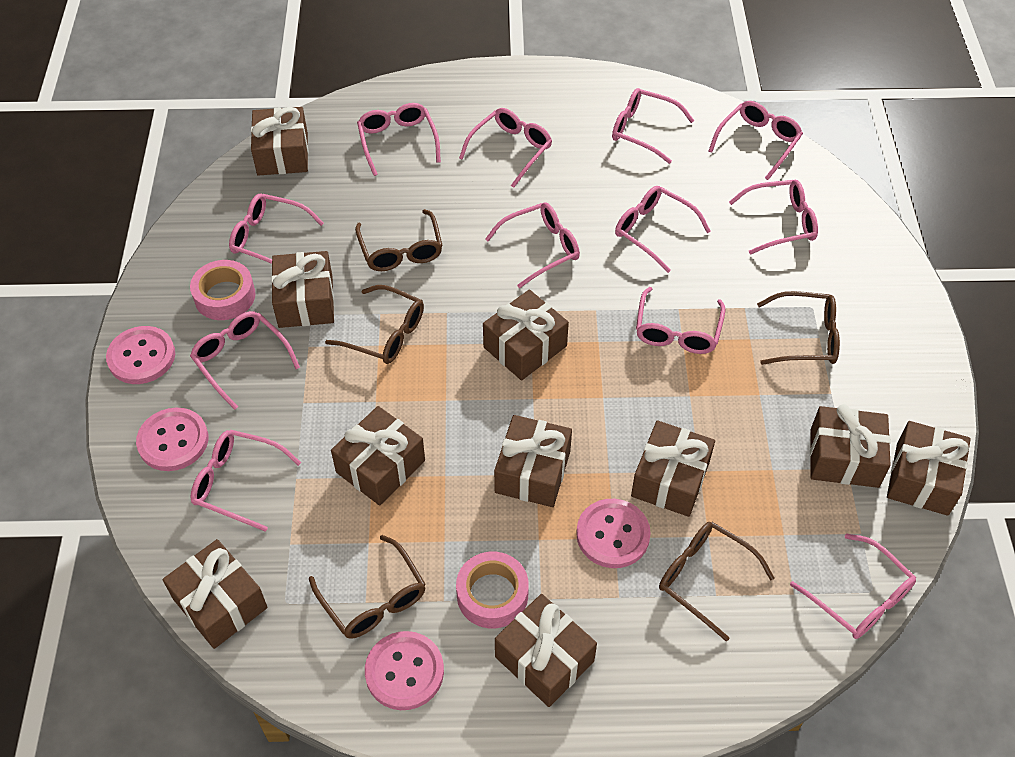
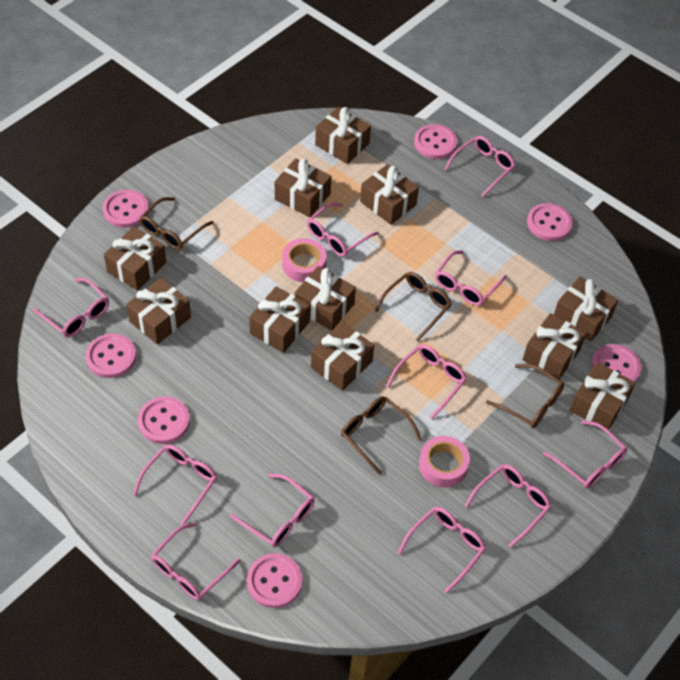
brown gift: [163,539,268,649] [251,107,308,176] [271,251,334,328] [331,406,425,506] [483,290,569,380] [494,415,572,507] [495,594,597,707] [631,421,715,517] [810,404,891,488] [887,421,971,516] = 10 -> [104,226,166,291] [126,278,191,344] [249,286,310,353] [275,158,332,217] [295,266,356,331] [311,322,374,391] [315,107,371,164] [360,164,419,225] [522,313,586,379] [554,277,618,342] [570,362,635,430] = 11
brown glasses: [309,535,426,639] [325,285,424,364] [355,209,443,271] [659,522,775,641] [757,291,840,365] = 5 -> [139,197,213,250] [341,396,422,475] [375,272,452,342] [486,364,564,428] = 4
pink button: [106,326,175,384] [136,408,208,471] [365,631,444,710] [576,499,651,568] = 4 -> [86,334,136,378] [103,190,149,228] [138,397,190,444] [247,553,302,608] [414,124,457,159] [527,203,573,241] [591,344,641,382] = 7
pink glasses: [190,311,300,410] [190,430,301,532] [229,194,324,264] [357,103,441,176] [459,108,552,188] [485,202,580,288] [612,88,694,164] [615,186,711,273] [636,287,725,354] [709,101,803,180] [729,180,818,254] [790,533,916,639] = 12 -> [33,278,109,337] [133,444,217,525] [151,522,241,600] [230,474,315,547] [307,203,379,257] [387,344,467,419] [398,507,486,593] [435,250,507,306] [444,136,515,197] [465,464,551,547] [543,420,627,489] = 11

